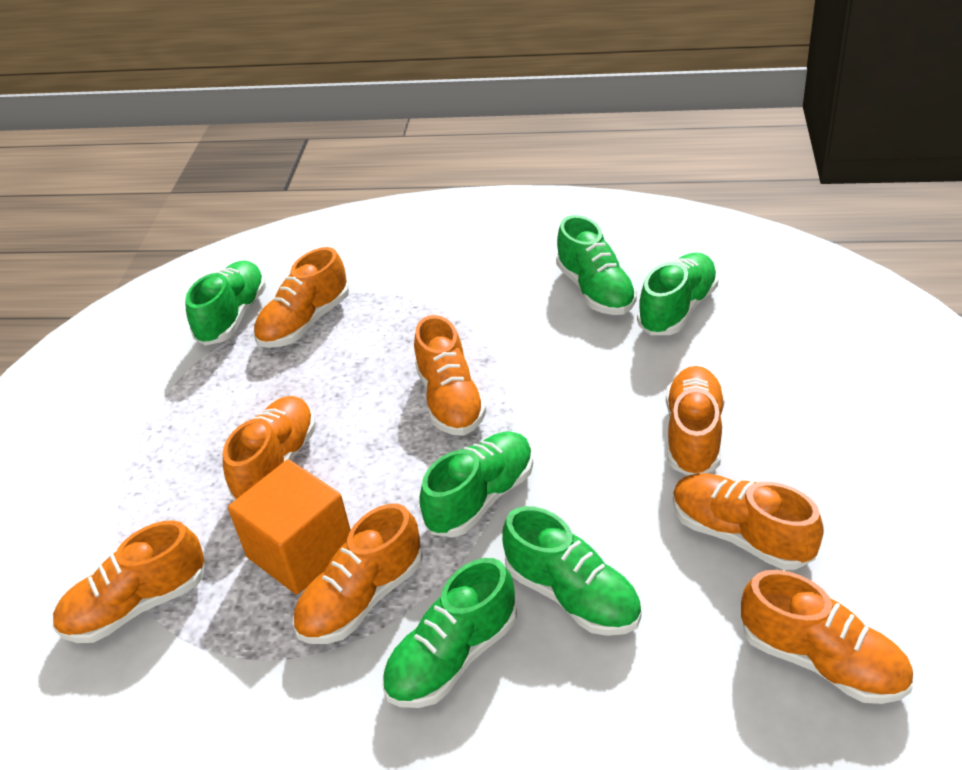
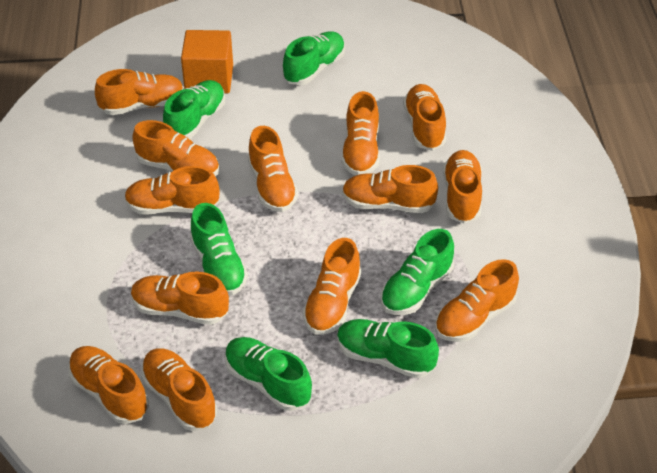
orange shoe: [52,520,205,643] [223,396,316,499] [254,247,349,348] [293,504,423,644] [414,315,487,436] [666,366,725,475] [673,473,824,570] [741,570,913,704] = 8 -> [68,346,149,424] [95,69,184,115] [124,166,219,215] [131,272,229,325] [132,120,219,176] [141,348,217,431] [248,126,298,212] [303,238,361,335] [341,91,380,175] [342,165,438,213] [403,84,446,151] [435,259,519,342] [443,150,482,224] = 13

